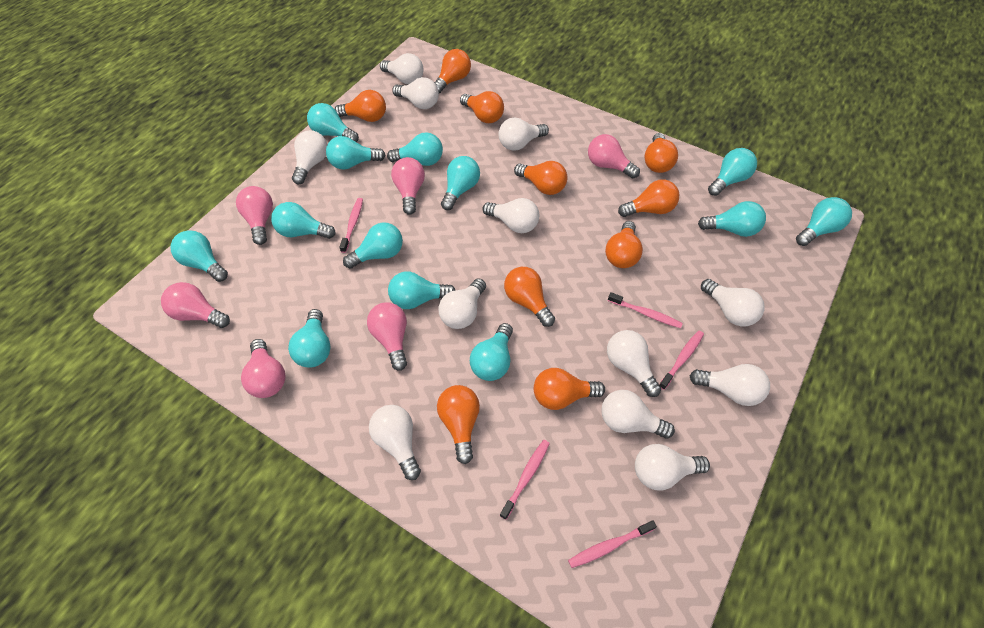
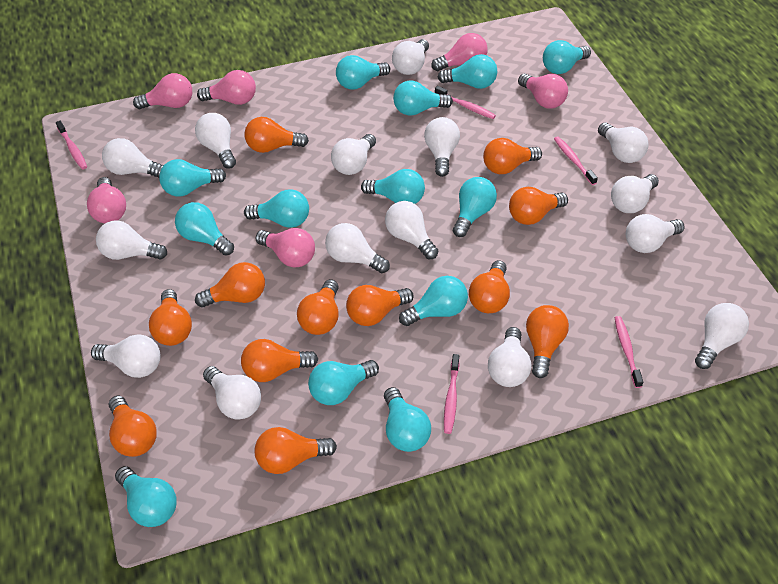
orange light bulb: [335,90,386,122] [434,49,471,93] [437,385,480,464] [460,91,504,123] [504,267,555,327] [514,161,568,195] [534,368,605,410] [605,221,643,268] [618,179,679,217] [644,133,678,173] = 10 -> [109,396,157,457] [149,289,192,346] [195,262,265,307] [241,339,318,382] [245,117,309,153] [254,427,337,474] [297,279,339,335] [346,285,414,326] [469,260,510,313] [483,138,542,174] [509,187,568,225] [526,305,569,378] = 12
white light bulb: [292,130,327,184] [369,405,421,480] [380,53,423,84] [392,77,439,109] [438,278,486,329] [482,198,539,233] [499,118,549,151] [601,390,675,439] [607,330,661,397] [635,444,710,490] [690,364,770,406] [701,279,765,327] = 12 -> [91,334,161,378] [96,220,167,260] [102,138,164,178] [195,113,236,169] [203,366,261,420] [325,223,390,273] [331,134,376,175] [385,201,438,259] [392,39,429,75] [424,117,460,177] [488,327,531,387] [598,122,648,163] [611,174,659,213] [626,214,685,253] [695,303,749,369] = 15

